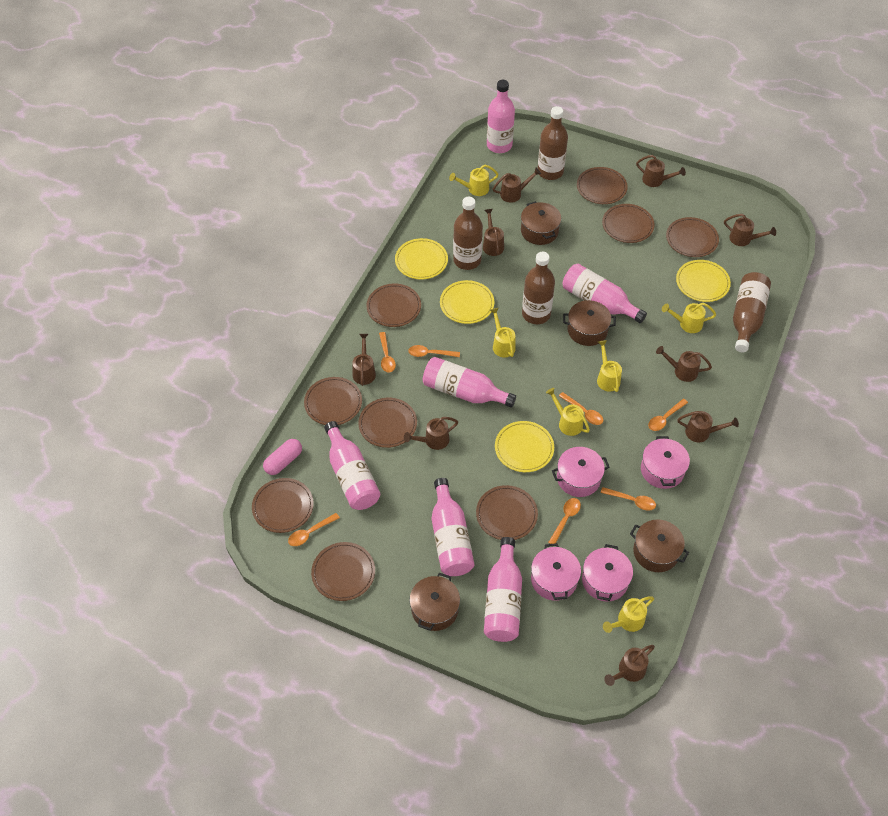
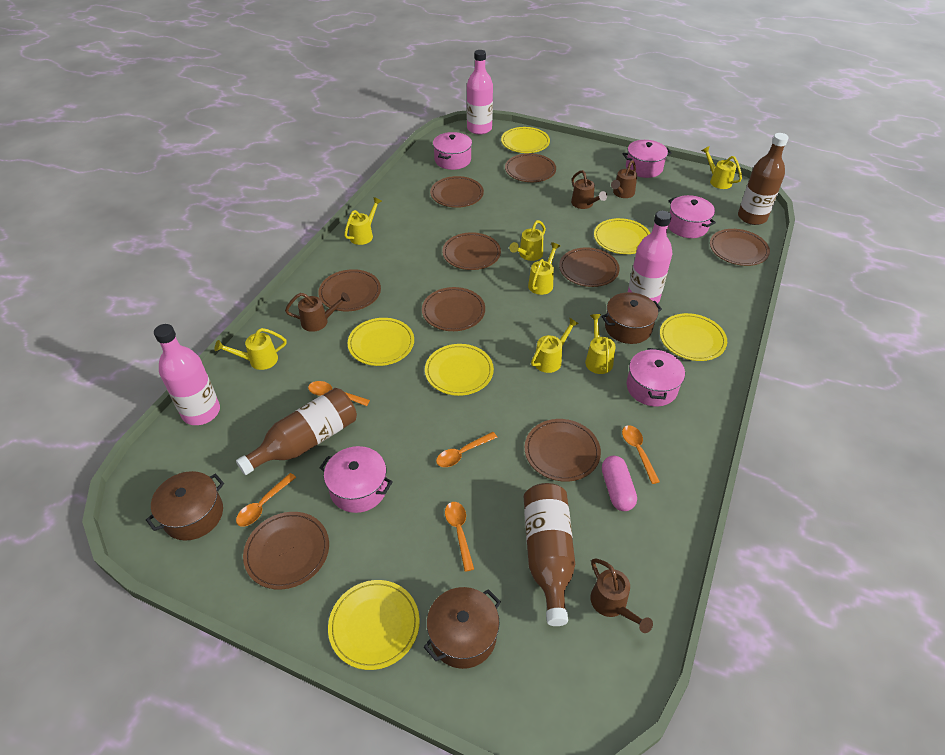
brown bottle: [453,197,483,270] [522,252,555,324] [538,106,568,180] [733,272,771,352] = 4 -> [236,388,357,475] [524,483,575,626] [738,133,789,225] = 3
brown pot: [409,573,460,631] [521,201,561,245] [563,300,616,346] [630,519,689,572] = 4 -> [146,471,224,541] [424,587,501,669] [601,292,662,344] = 3
brown watering can: [352,334,376,386] [404,417,458,450] [483,209,504,256] [493,168,541,203] [604,645,655,686] [636,155,686,187] [656,346,712,382] [677,411,739,442] [724,214,776,246] = 9 -> [285,292,350,332] [571,170,607,209] [590,559,653,633] [611,160,637,198] = 4
orange spoon: [288,513,340,546] [379,332,396,373] [408,345,460,357] [548,498,581,544] [559,392,603,425] [601,487,656,511] [648,399,688,431] = 7 -> [236,473,296,526] [308,381,370,406] [436,432,497,467] [445,502,474,572] [622,425,660,484] = 5
pink bottle: [324,421,381,510] [423,357,516,408] [432,478,474,576] [484,537,522,642] [487,80,515,153] [563,264,647,323] = 6 -> [154,324,220,425] [467,50,493,135] [628,211,673,303] = 3
pink pot: [531,543,581,601] [552,447,610,497] [582,544,633,601] [641,436,690,489] = 4 -> [319,446,393,513] [433,132,472,170] [623,140,672,178] [627,348,685,406] [668,195,716,238] = 5
yellow plate: [395,238,448,280] [440,280,494,324] [495,421,554,472] [676,260,731,302] = 4 -> [328,580,420,670] [348,318,414,366] [425,344,494,396] [501,127,550,153] [594,218,650,254] [660,313,727,361] = 6
yellow watering can: [449,165,499,196] [490,308,516,357] [546,388,590,436] [597,340,622,392] [603,596,654,633] [662,303,716,333] = 6 -> [214,328,287,370] [344,197,382,245] [509,220,546,261] [528,242,560,295] [531,318,579,373] [585,314,616,374] [701,146,742,189] = 7

